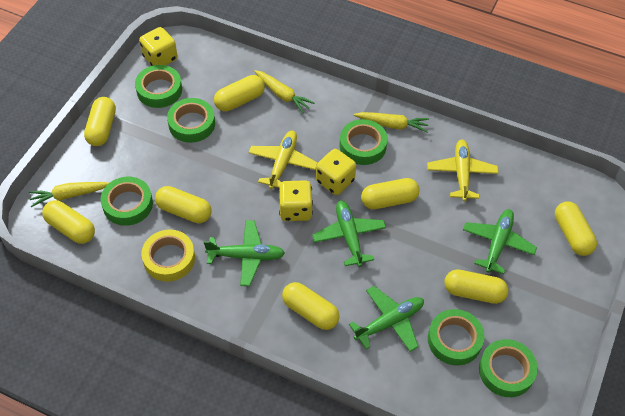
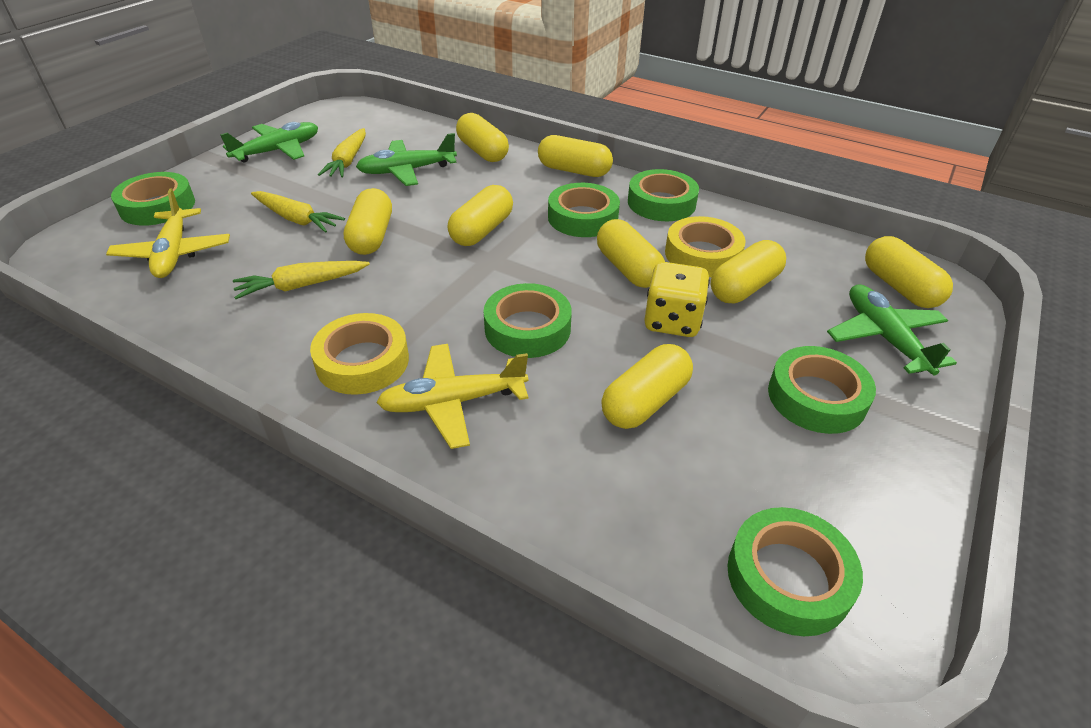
green plane: [204,220,285,286] [312,201,386,267] [349,286,424,352] [463,209,537,274] = 4 -> [220,122,318,163] [356,133,457,186] [827,284,957,375] = 3
yellow dice: [139,27,177,66] [279,180,313,221] [316,149,356,195] = 3 -> [644,262,710,337] = 1
yellow tape: [141,229,195,282] = 1 -> [310,313,409,395] [665,216,746,277] = 2

